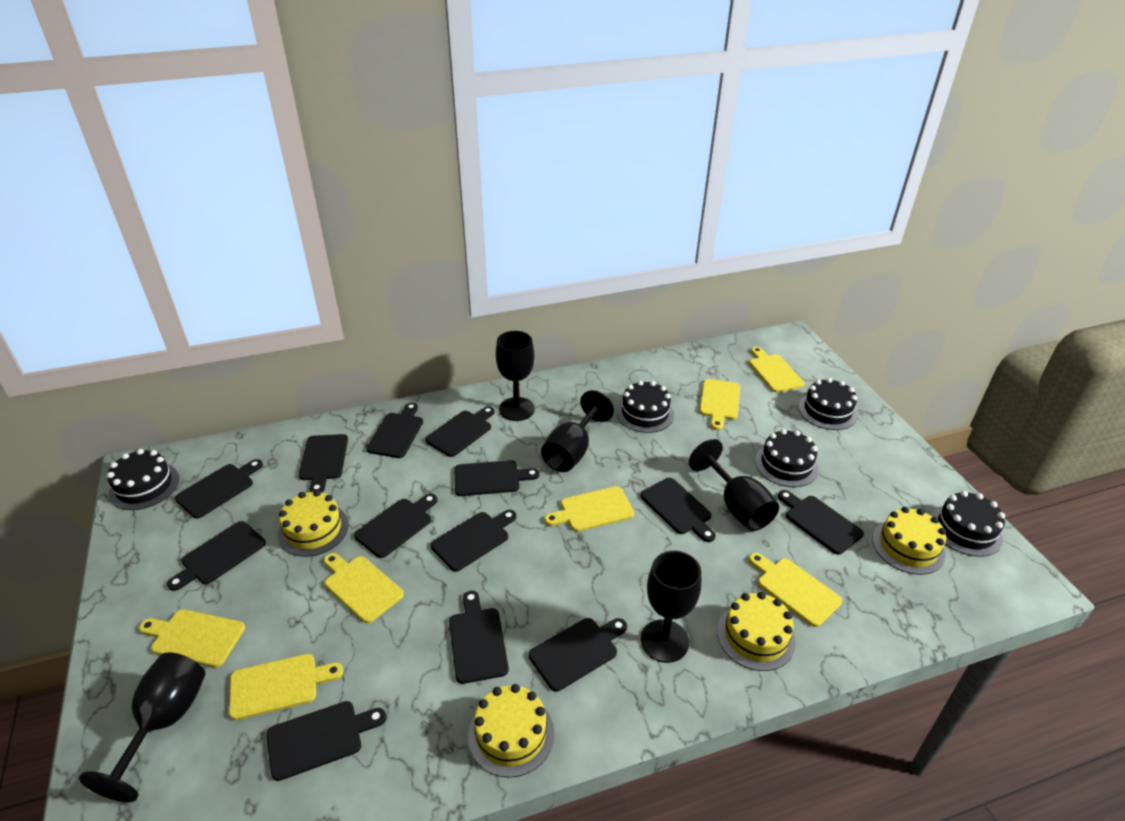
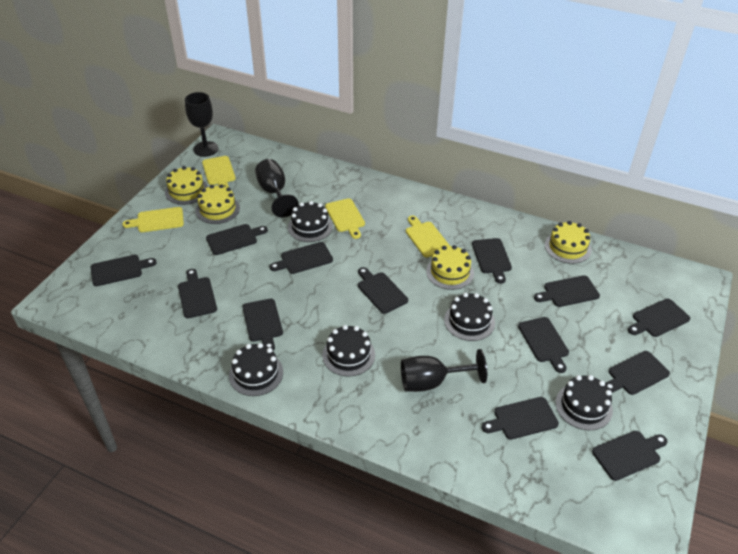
black goblet: [79,652,206,802] [496,331,535,421] [541,390,614,472] [641,551,701,663] [689,439,779,531] = 5 -> [185,92,219,157] [255,159,299,217] [401,349,487,392] = 3
yellow cutting board: [139,609,245,668] [229,654,344,720] [324,553,404,623] [544,486,634,532] [699,379,740,430] [749,347,805,393] [749,553,842,627] = 7 -> [122,207,184,232] [202,156,236,188] [325,198,365,239] [406,215,450,258] = 4

